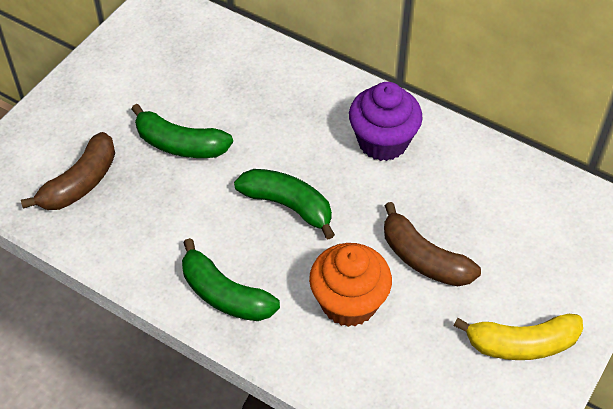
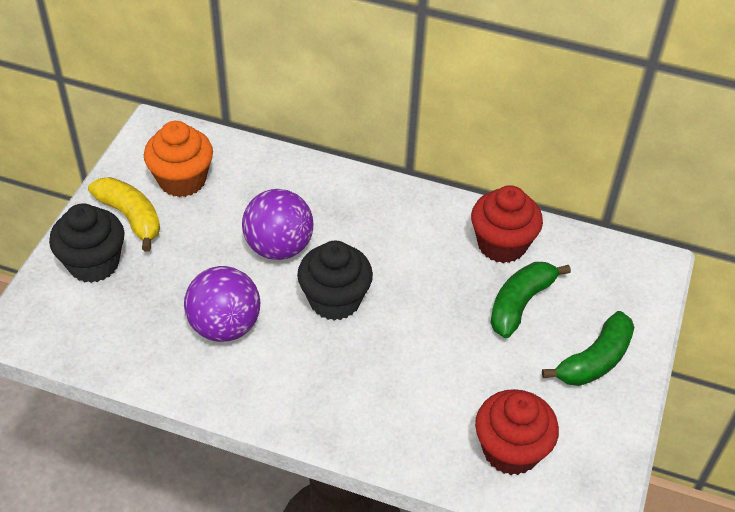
black cupcake: none = 0 -> [49,203,125,283] [297,241,373,320] = 2
brown banana: [21,132,115,210] [384,202,481,286] = 2 -> none = 0
green banana: [131,104,233,158] [182,238,280,321] [234,169,335,239] = 3 -> [491,262,571,338] [542,311,635,386] = 2
purple ball: none = 0 -> [184,266,260,342] [242,189,313,260] = 2
purple cupcake: [349,82,423,161] = 1 -> none = 0
red cupcake: none = 0 -> [471,185,543,263] [475,389,559,475] = 2

